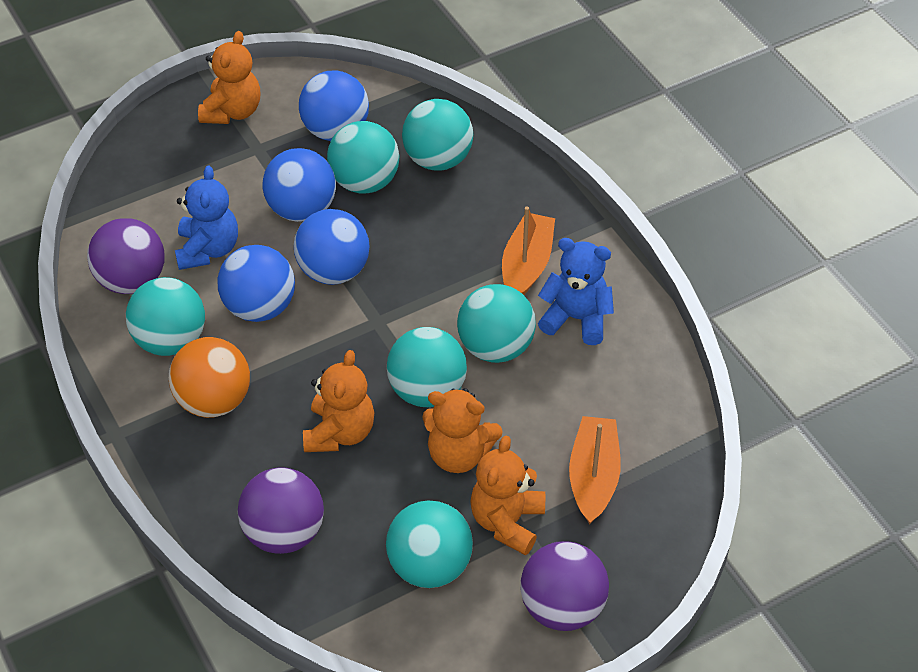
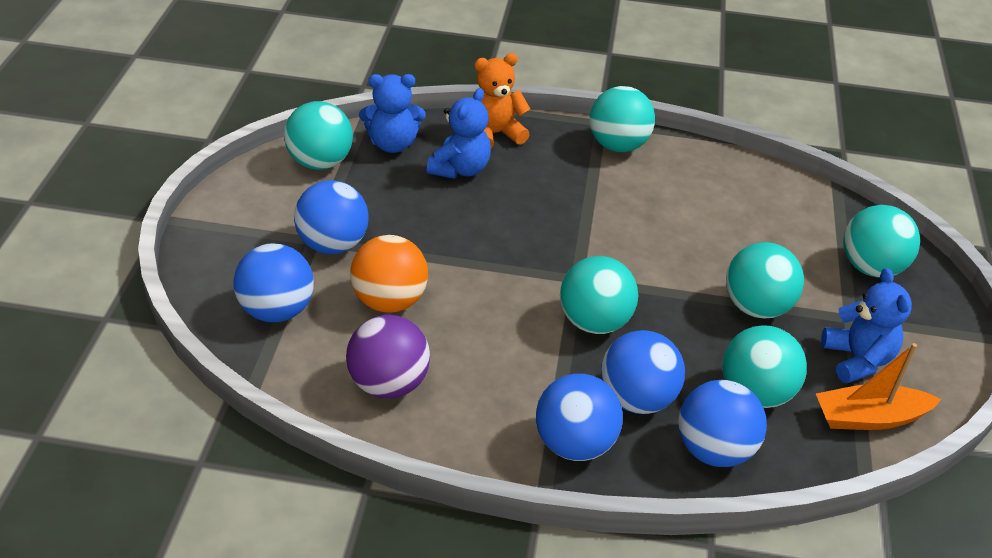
blue ball: [218,245,295,322] [263,148,336,222] [294,209,370,285] [299,71,369,141] = 4 -> [233,243,314,322] [294,180,369,254] [536,374,623,461] [601,330,685,414] [678,380,767,467] = 5
blue teddy bear: [175,165,238,270] [538,238,614,345] = 2 -> [359,74,426,153] [427,88,491,179] [821,268,912,383] = 3
orange boat: [502,207,555,295] [569,416,621,524] = 2 -> [816,343,941,430] = 1
orange teddy bear: [198,31,260,124] [303,350,374,452] [422,388,503,473] [470,435,545,555] = 4 -> [474,53,531,149] = 1
purple ball: [87,218,165,294] [238,467,324,554] [520,541,609,631] = 3 -> [346,315,430,398] = 1

